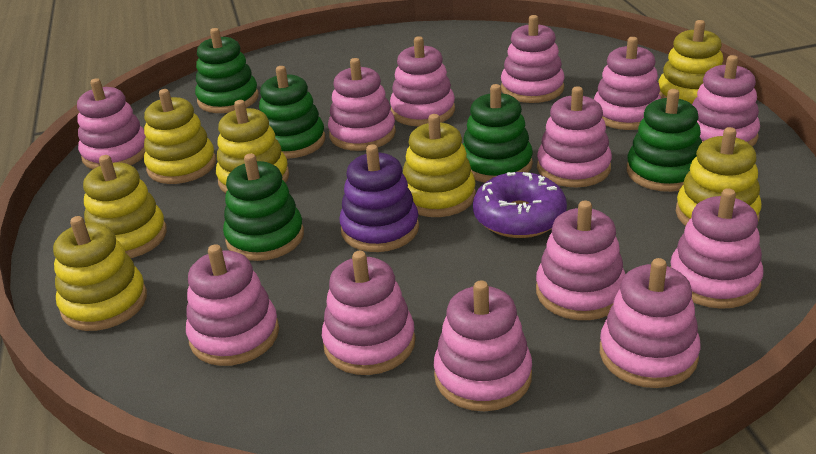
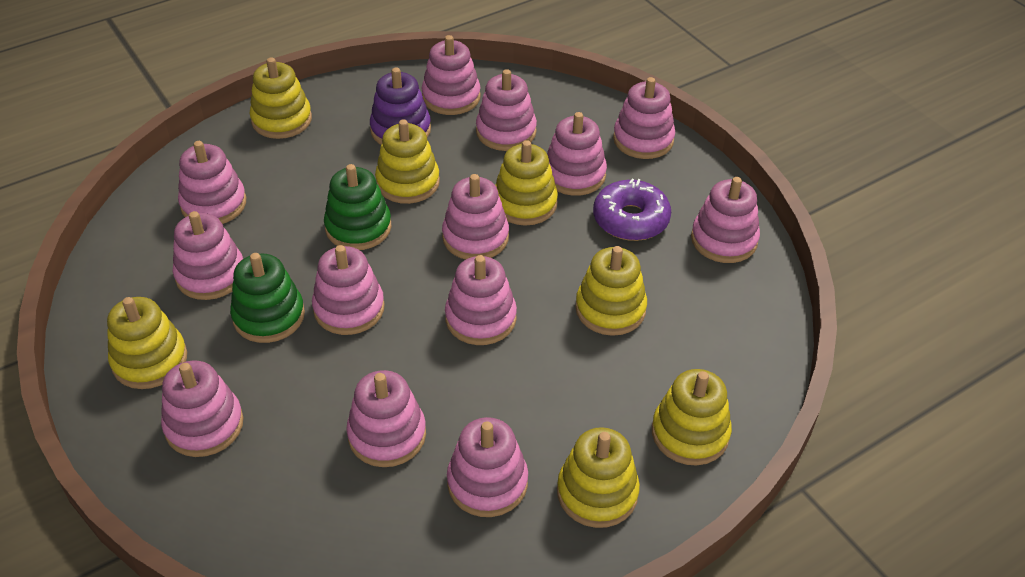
green stacking toy: [195,28,259,113] [223,153,304,261] [259,66,325,159] [463,84,533,183] [627,89,702,192] = 5 -> [230,253,305,343] [324,164,392,250] = 2

